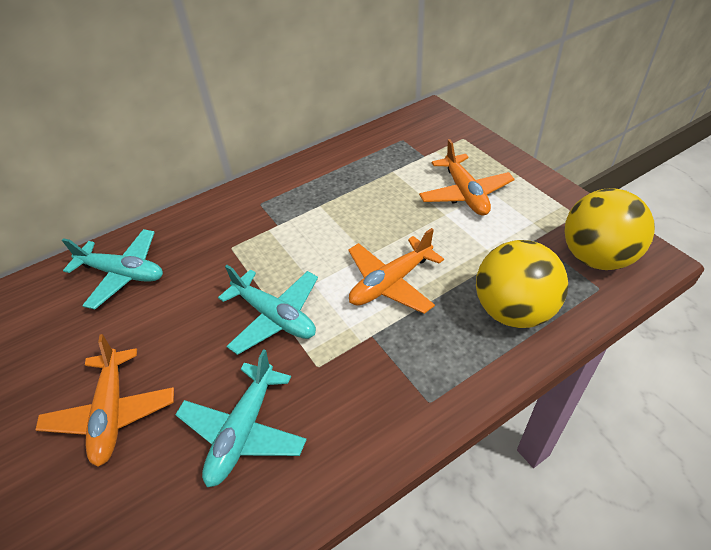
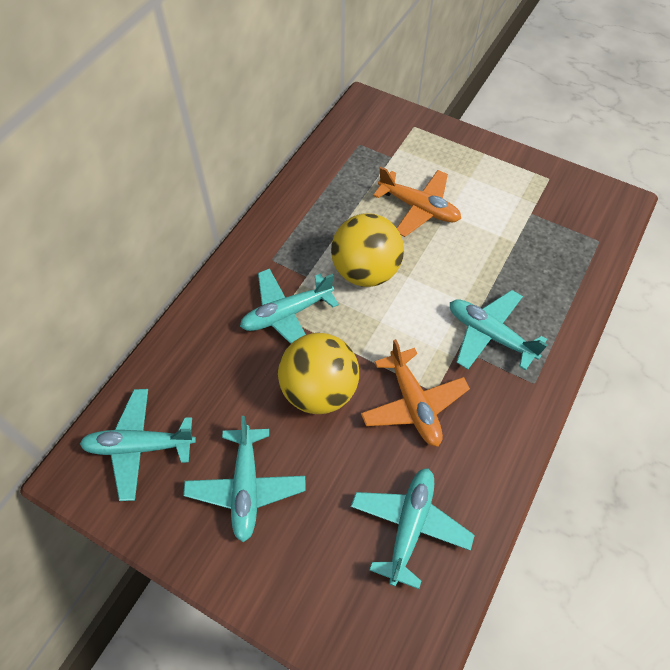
orange plane: [35,334,174,467] [348,228,444,314] [419,139,515,216] = 3 -> [361,339,470,447] [373,167,461,237] = 2
turquoise plane: [62,229,163,309] [175,349,307,487] [218,265,318,355] = 3 -> [80,389,196,501] [183,416,306,542] [240,268,339,344] [351,468,475,589] [450,290,548,371] = 5

